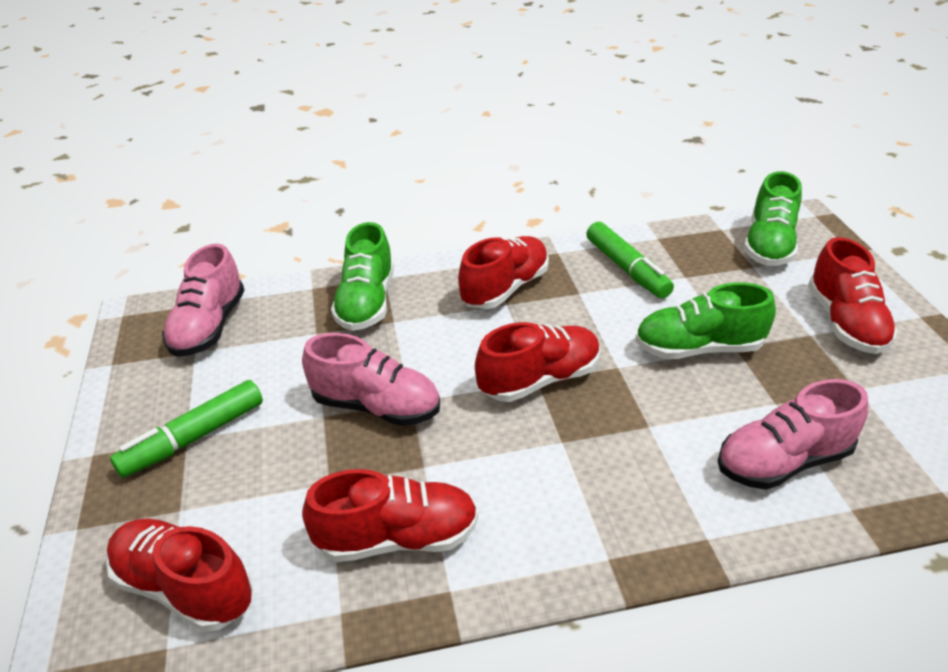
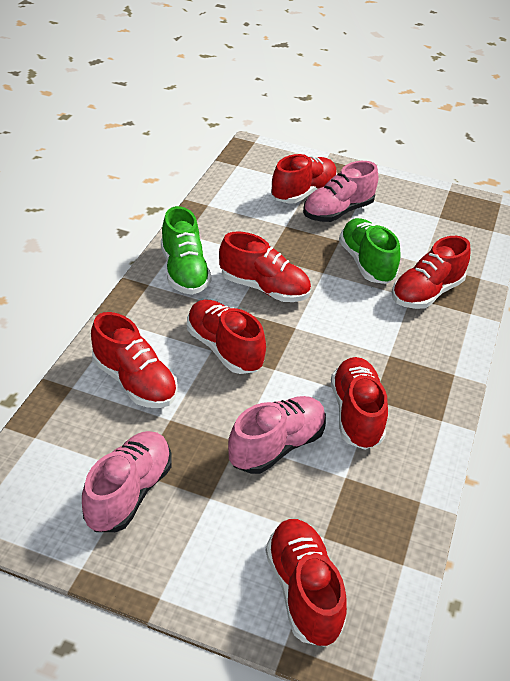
green marker: [110,380,263,478] [586,222,674,298] = 2 -> none = 0
green shoe: [331,222,394,331] [635,283,776,359] [744,171,802,266] = 3 -> [161,206,212,295] [339,218,401,284] = 2
red shoe: [106,518,253,632] [302,469,478,562] [458,236,549,309] [475,322,600,402] [808,237,898,354] = 5 -> [91,312,178,408] [187,299,266,374] [219,231,311,302] [265,519,347,647] [271,154,337,203] [331,357,388,450] [392,236,471,309] = 7

